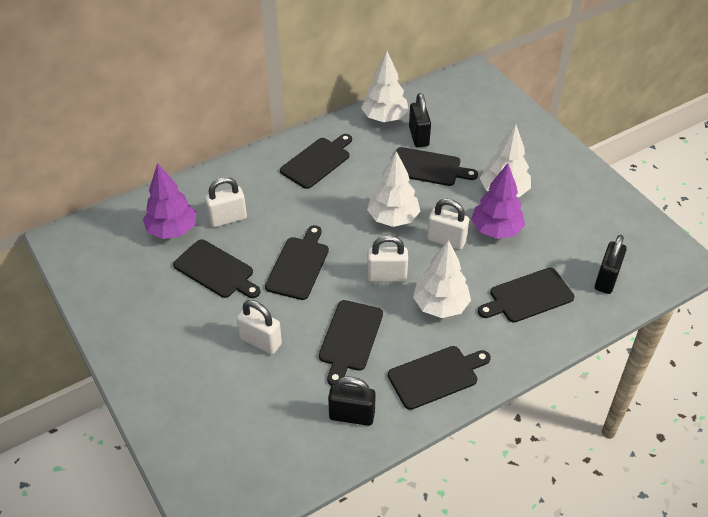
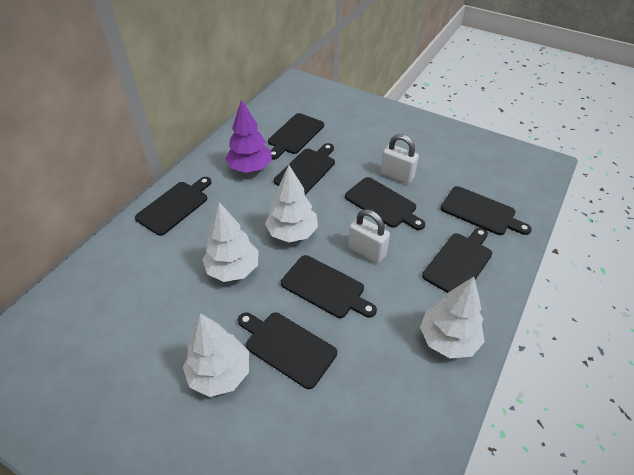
black cutting board: [173,239,261,298] [265,225,329,300] [280,134,352,189] [319,300,383,386] [388,346,491,410] [396,147,478,186] [478,268,574,323] = 7 -> [135,177,211,236] [238,312,337,389] [268,113,324,160] [274,143,335,195] [281,255,377,318] [345,177,425,230] [422,228,492,293] [441,186,532,235] = 8
black padlock: [328,376,376,426] [409,93,431,147] [595,235,627,294] = 3 -> none = 0
purple tree: [143,163,197,239] [471,163,525,239] = 2 -> [225,99,272,173] = 1
white padlock: [205,177,247,227] [237,300,282,354] [367,235,408,282] [427,199,469,250] = 4 -> [348,209,390,263] [381,134,419,184] = 2

